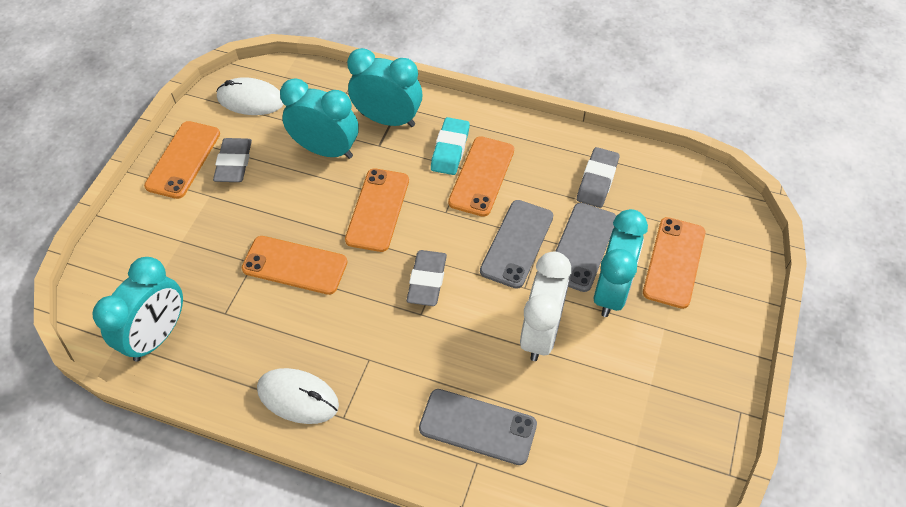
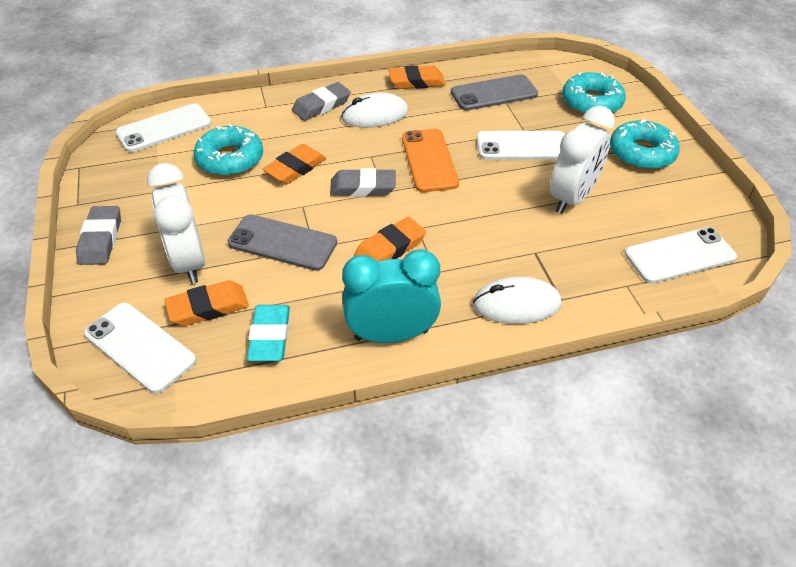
grey phone: [419,389,537,465] [480,200,553,289] [555,203,616,292] = 3 -> [228,214,337,271] [451,74,538,110] = 2
orange eraser: none = 0 -> [164,280,249,326] [262,144,326,184] [354,217,426,261] [388,66,446,89] = 4
orange phone: [144,121,220,199] [241,236,348,295] [345,168,409,252] [448,136,514,217] [643,217,705,309] = 5 -> [402,129,459,192] = 1
turquoise clock: [92,257,183,362] [280,78,359,159] [347,48,422,127] [594,209,648,317] = 4 -> [342,249,441,343] = 1
turquoise donut: none = 0 -> [194,124,263,176] [562,72,626,115] [610,119,680,170] = 3
white clock: [520,252,571,361] = 1 -> [147,163,205,284] [550,106,615,214] = 2
white phone: none = 0 -> [84,303,196,394] [116,103,211,152] [477,131,565,160] [625,227,737,284] = 4

